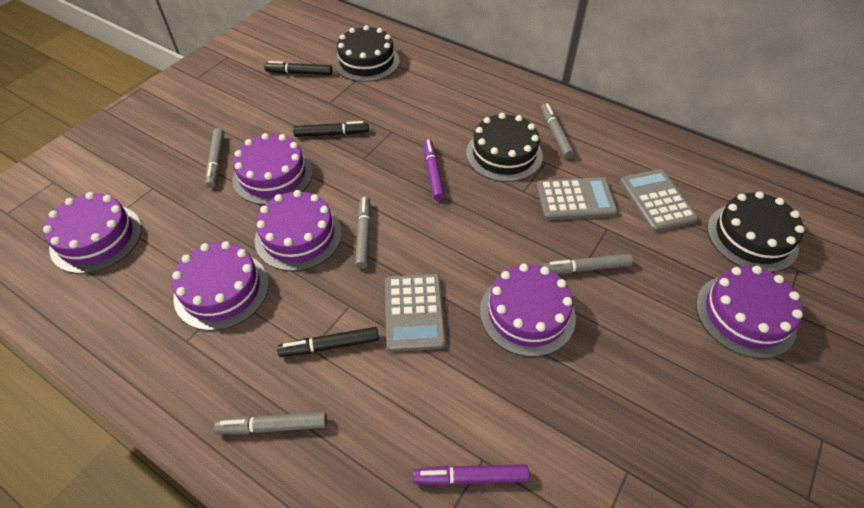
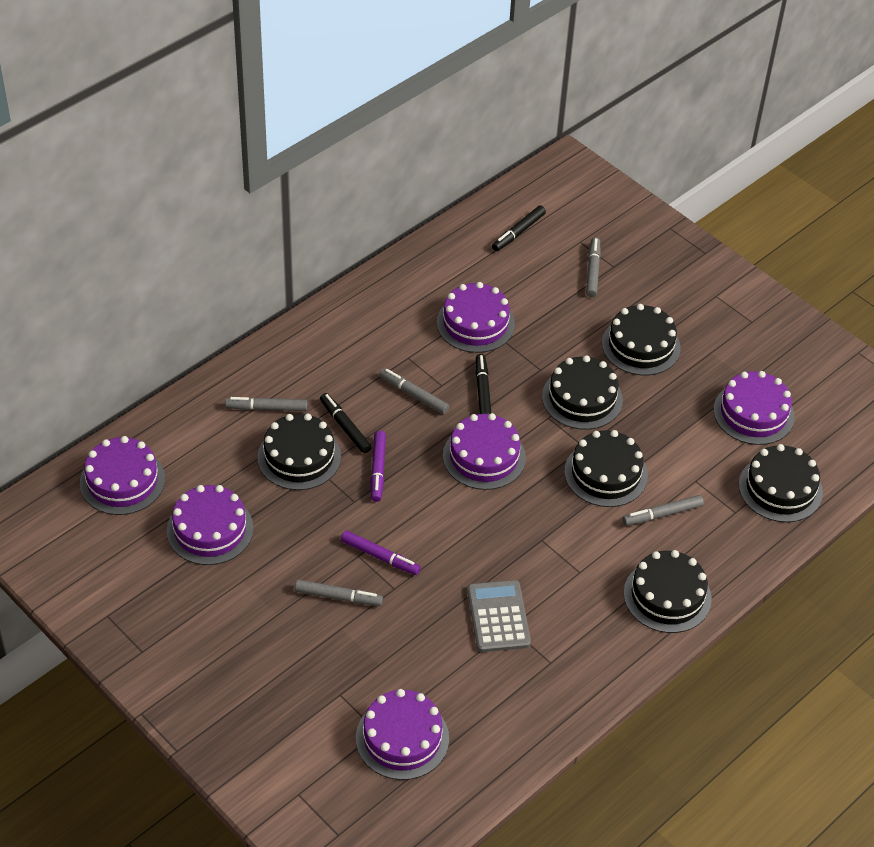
black cake: [334,25,400,82] [466,113,543,182] [707,191,804,272] = 3 -> [257,414,341,490] [542,355,623,430] [564,430,648,507] [602,304,681,375] [624,550,712,633] [739,444,823,522] = 6
grey calculator: [385,274,446,352] [536,177,618,220] [620,169,698,232] = 3 -> [467,580,531,652] = 1

